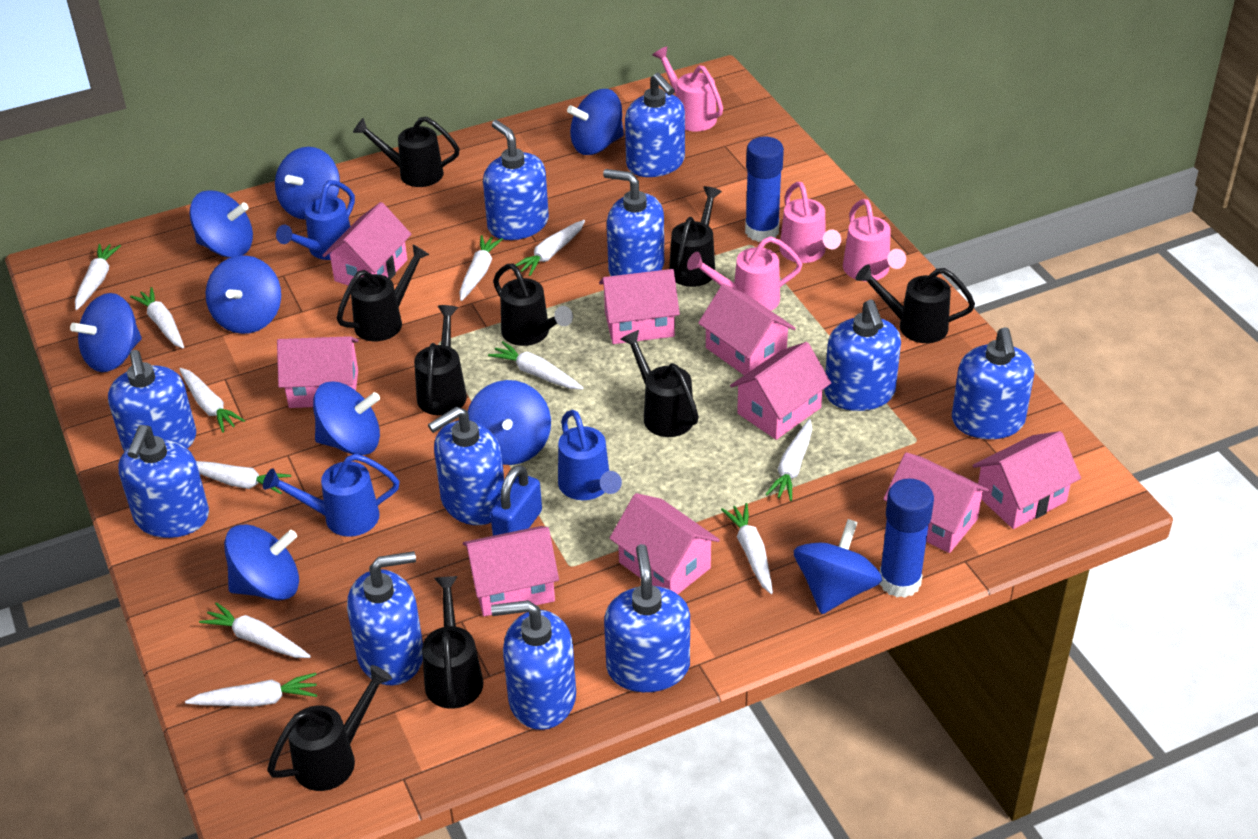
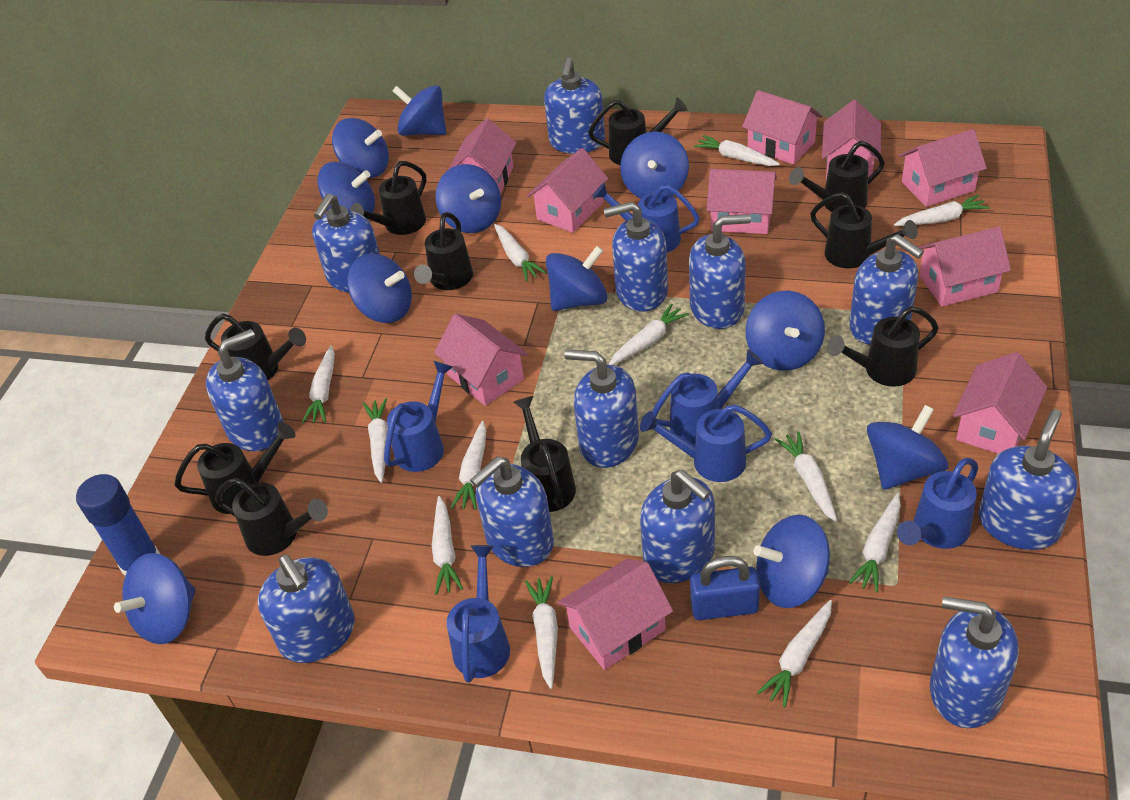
black watering can: [267,665,392,791] [337,245,430,341] [353,116,460,187] [414,305,467,415] [422,576,483,709] [493,264,573,346] [621,330,699,437] [669,186,722,287] [856,264,975,343] = 9 -> [175,422,296,514] [205,313,306,380] [215,478,328,556] [350,161,426,235] [414,212,473,290] [514,396,576,512] [588,98,688,165] [789,141,885,212] [810,192,918,268] [827,306,939,387] = 10
blue glue stick: [745,136,784,242] [879,478,934,598] = 2 -> [76,474,160,576] = 1
blue soap dispenser: [108,350,196,452] [118,425,209,538] [347,551,423,685] [428,406,504,525] [483,120,549,240] [491,600,576,730] [603,169,664,276] [604,544,690,692] [625,73,685,177] [824,300,901,411] [952,327,1034,439] = 11 -> [206,329,284,451] [258,555,355,663] [312,193,380,292] [470,456,554,567] [544,57,605,154] [565,349,639,468] [604,202,668,312] [640,470,715,583] [689,214,751,329] [849,234,924,345] [930,596,1019,728] [979,409,1077,550] = 12
blue spinning top: [70,293,142,372] [189,190,253,258] [206,255,281,334] [224,524,299,601] [275,147,340,220] [313,382,380,455] [468,380,551,465] [567,89,624,155] [794,519,882,614] = 9 -> [114,553,195,644] [318,162,375,219] [332,118,389,178] [347,253,412,323] [393,85,446,136] [436,164,501,233] [546,246,607,311] [620,132,689,198] [746,291,825,371] [754,515,830,608] [867,405,948,490] = 11
blue watering can: [263,454,399,537] [276,180,355,260] [558,410,622,500] = 3 -> [384,361,453,472] [446,545,510,683] [593,183,700,253] [640,404,772,482] [652,349,764,445] [897,458,978,549] = 6
pink house: [277,336,359,408] [322,202,411,286] [463,526,559,616] [599,269,680,344] [609,493,720,594] [698,284,796,375] [730,342,831,440] [883,452,990,553] [972,431,1081,529] = 9 -> [434,314,528,406] [448,118,516,194] [527,148,608,233] [558,559,673,670] [707,169,777,234] [742,90,823,165] [822,100,881,182] [899,129,987,207] [919,227,1011,307] [953,352,1047,454] = 10
pink watering can: [652,46,723,132] [687,236,802,311] [779,182,841,263] [843,199,906,280] = 4 -> none = 0
white carrot: [75,244,121,310] [130,287,184,348] [180,368,245,433] [185,673,317,707] [196,461,291,494] [199,602,311,658] [459,235,503,301] [488,341,583,389] [515,220,585,276] [721,503,773,594] [765,419,812,501] = 11 -> [302,346,335,423] [362,398,388,483] [432,496,463,595] [450,421,487,510] [494,224,546,282] [525,576,558,689] [609,304,689,365] [694,135,780,166] [757,600,832,707] [775,431,837,522] [849,493,901,593] [894,195,990,226] = 12

